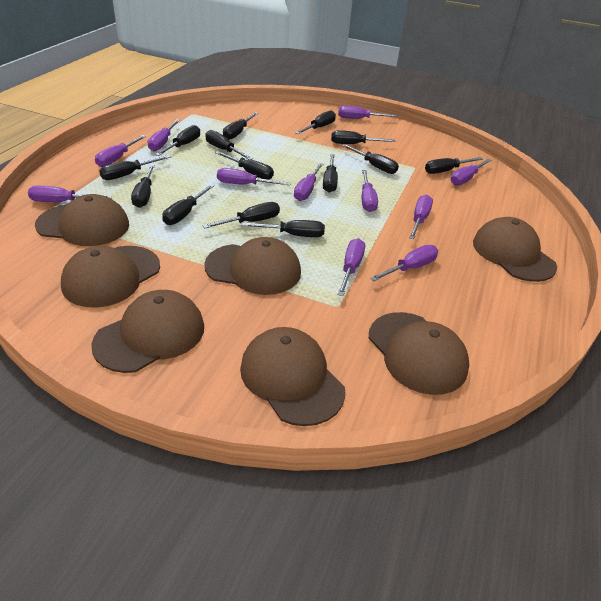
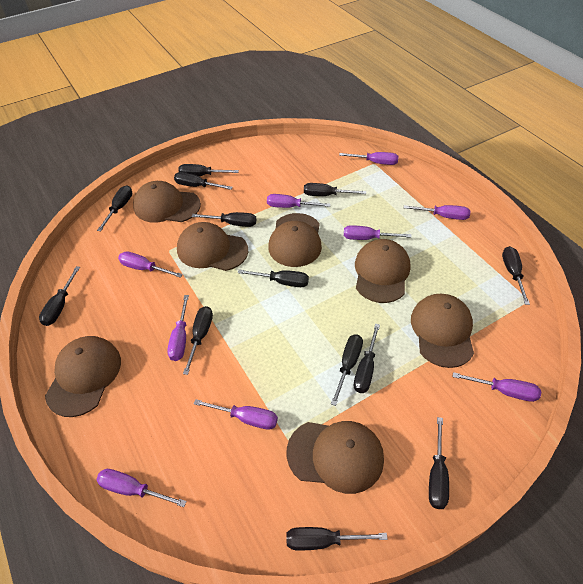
black screwdriver: [99,155,170,180] [131,164,155,208] [155,125,200,156] [162,184,215,225] [203,202,280,228] [205,130,253,160] [215,151,274,180] [223,112,258,140] [241,220,325,237] [295,110,336,134] [323,154,338,193] [331,130,395,144] [342,144,399,174] [425,157,483,174] = 14 -> [39,266,80,326] [97,186,132,231] [174,172,233,190] [178,164,239,176] [183,306,213,375] [192,212,256,227] [238,270,309,287] [286,527,388,551] [304,183,366,196] [331,334,363,406] [354,324,380,393] [429,417,449,509] [502,246,530,305] = 13
purple screwdriver: [28,186,112,202] [95,135,146,167] [147,119,180,151] [217,168,291,185] [294,163,323,201] [337,238,365,296] [338,106,397,119] [362,170,378,212] [370,245,438,281] [409,195,433,239] [451,159,492,185] = 11 -> [96,469,187,507] [118,251,183,278] [167,295,189,361] [194,399,278,430] [267,194,330,208] [339,152,399,165] [344,225,412,240] [404,205,470,220] [453,372,541,402] = 9

